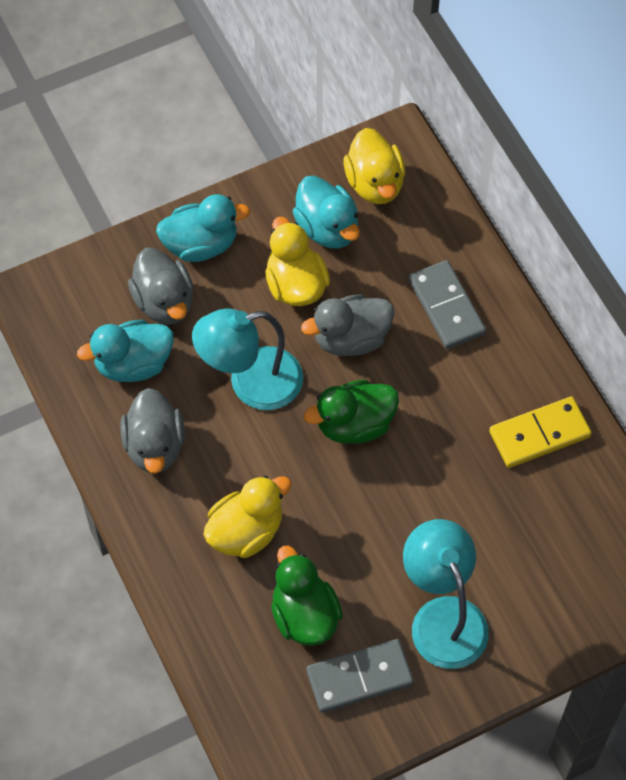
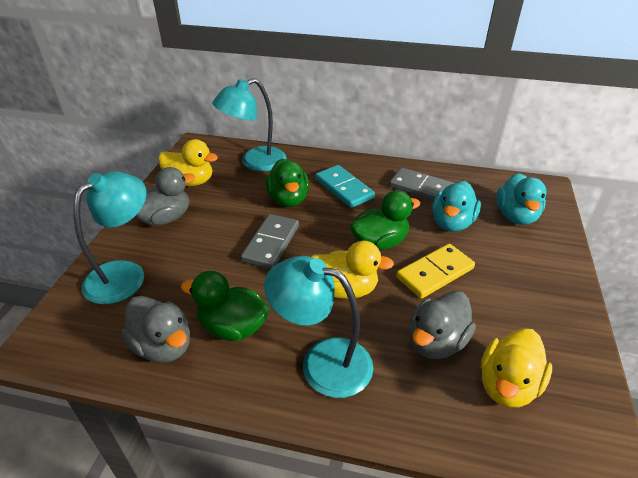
green duck: [271,546,343,646] [304,380,399,444] = 2 -> [181,271,269,341] [265,158,309,207] [350,190,421,250] = 3
turquoise domino: none = 0 -> [315,165,375,208] = 1
turquoise duck: [77,320,174,382] [156,194,250,262] [293,176,360,249] = 3 -> [432,181,481,232] [496,173,546,225] = 2
turquoise lamp: [192,308,303,410] [403,519,489,669] = 2 -> [73,171,146,304] [212,78,287,172] [264,256,373,398] = 3

